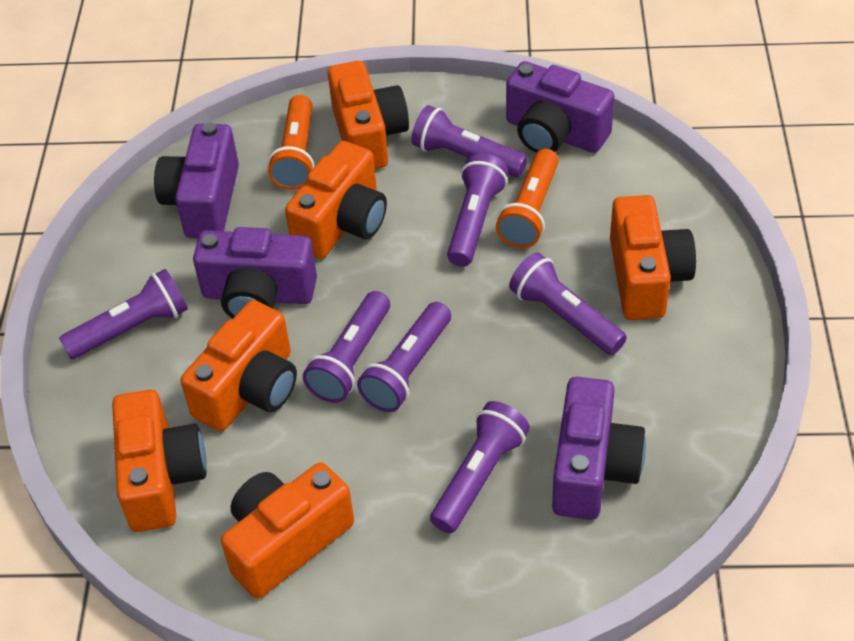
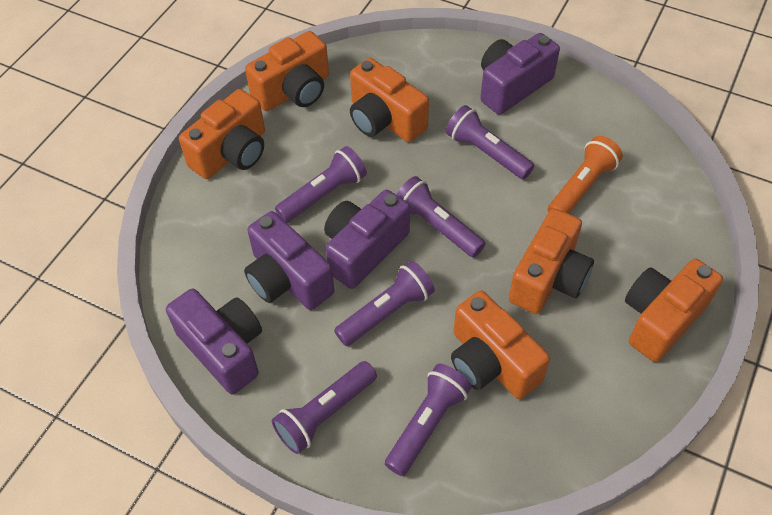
orange flashlight: [268,95,314,190] [496,149,559,248] = 2 -> [548,136,623,214] = 1
purple flashlight: [59,269,188,359] [303,291,390,403] [357,302,451,412] [411,105,528,177] [430,401,530,533] [447,153,508,267] [509,252,627,355] = 7 -> [272,361,377,454] [275,146,367,223] [334,261,435,346] [385,364,472,476] [396,176,486,258] [446,105,534,179] = 6

